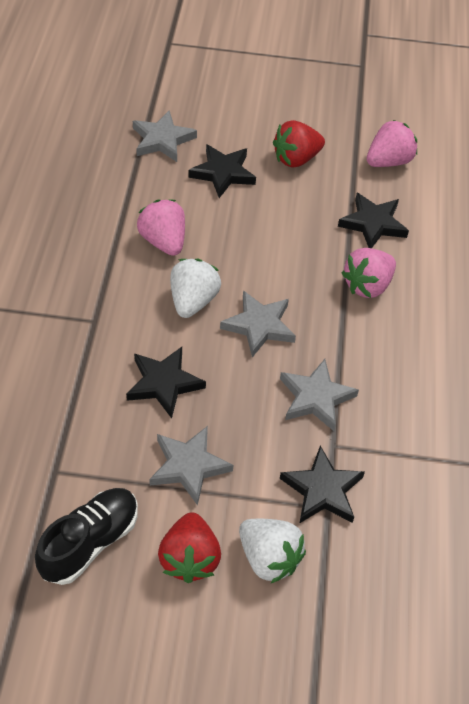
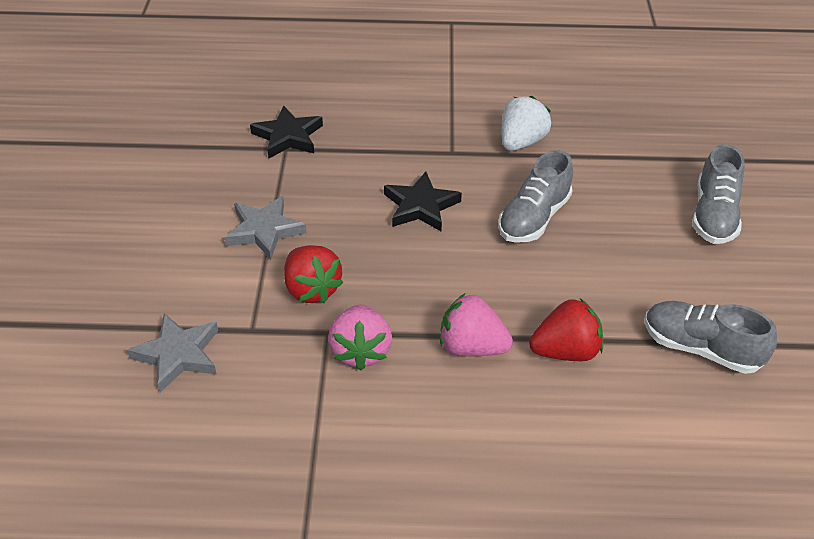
black shoe: [35,488,138,585] = 1 -> none = 0
black star: [126,347,206,418] [188,144,256,198] [280,446,365,524] [338,193,409,248] = 4 -> [250,106,323,158] [384,172,462,231] = 2
grey shoe: none = 0 -> [498,150,573,243] [645,301,777,374] [692,144,745,244] = 3
grey star: [133,110,197,162] [149,426,233,506] [220,291,296,357] [280,359,359,431] = 4 -> [127,313,218,392] [224,196,307,260] = 2
pink strawberry: [137,200,185,256] [342,248,396,298] [367,120,417,167] = 3 -> [328,304,392,370] [440,294,513,356] = 2
white strawberry: [170,258,221,318] [239,519,306,583] = 2 -> [502,96,551,151] = 1

